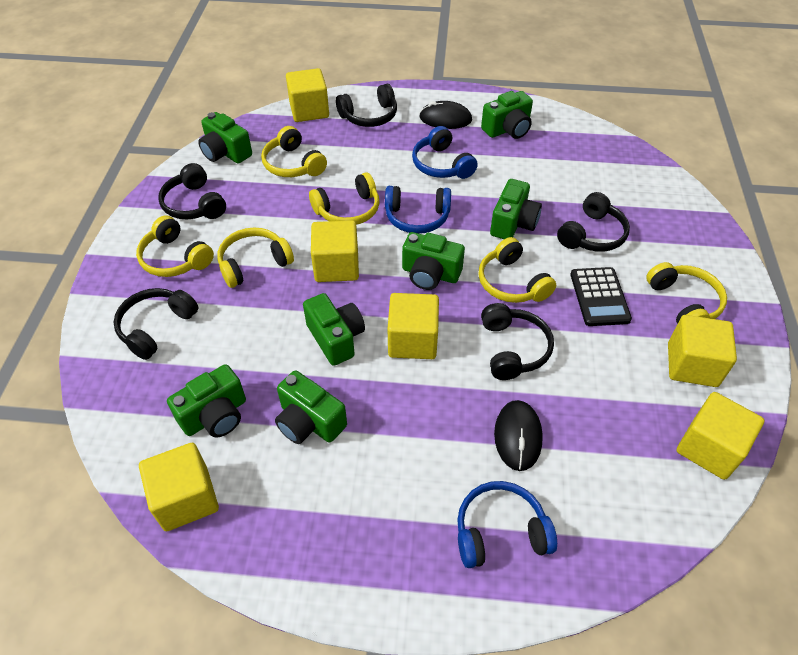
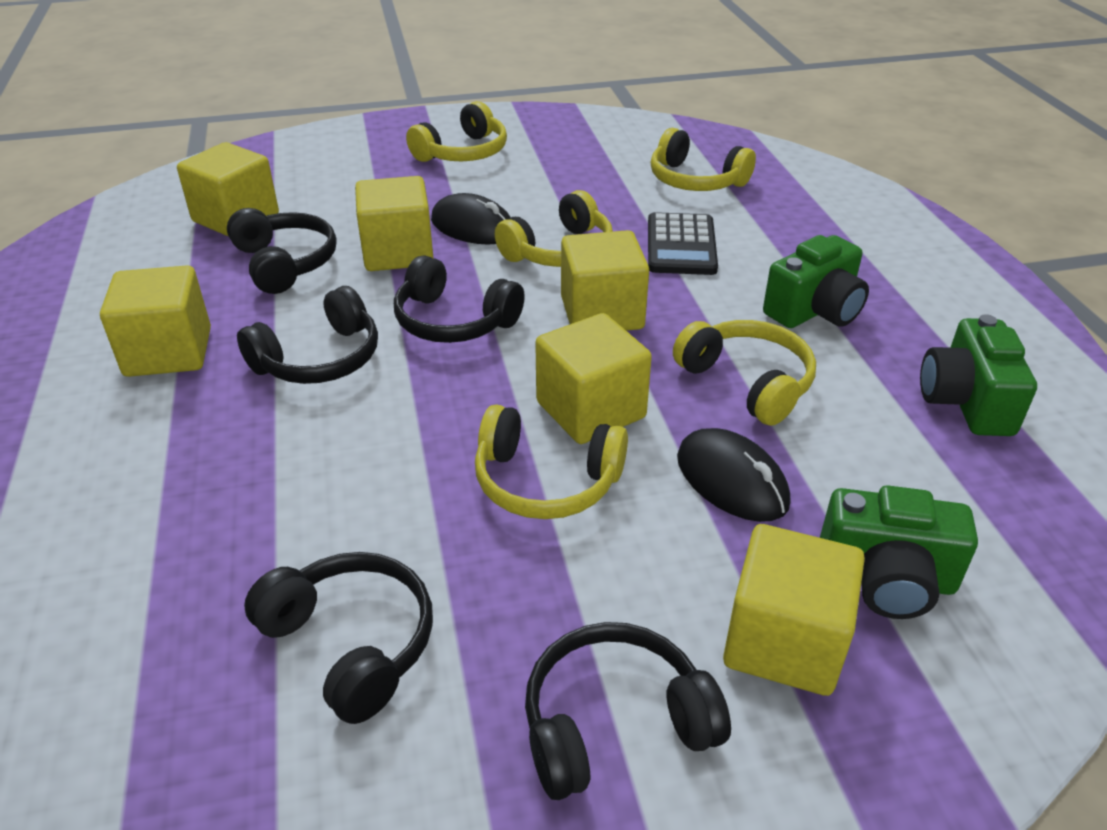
blue headphones: [385,186,451,234] [412,126,478,179] [457,481,557,568] = 3 -> none = 0
green camera: [167,364,246,438] [198,112,252,163] [275,370,347,444] [303,293,365,366] [402,232,465,290] [481,91,533,139] [490,179,542,239] = 7 -> [763,235,869,328] [820,485,978,619] [920,314,1037,436] = 3
yellow headphones: [136,215,214,277] [217,227,294,288] [261,126,327,177] [309,172,380,225] [479,237,556,303] [646,262,727,324] = 6 -> [406,101,507,162] [475,405,628,519] [495,190,613,267] [651,128,756,191] [673,320,816,426] = 5

